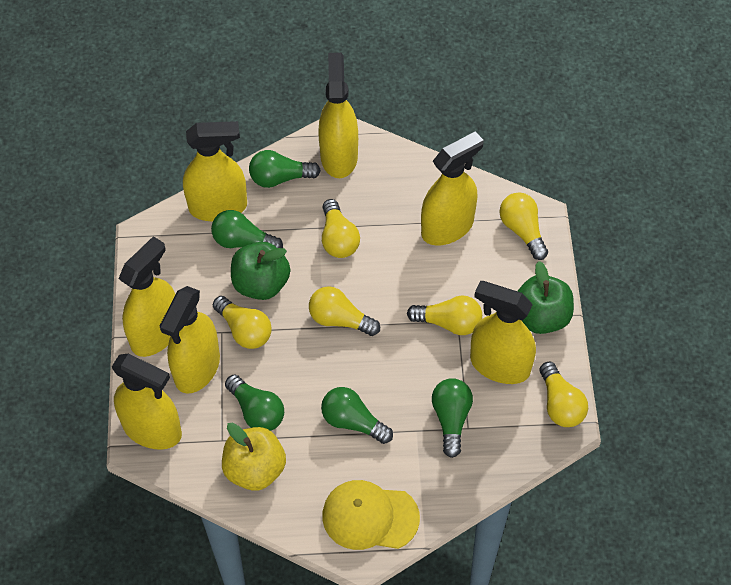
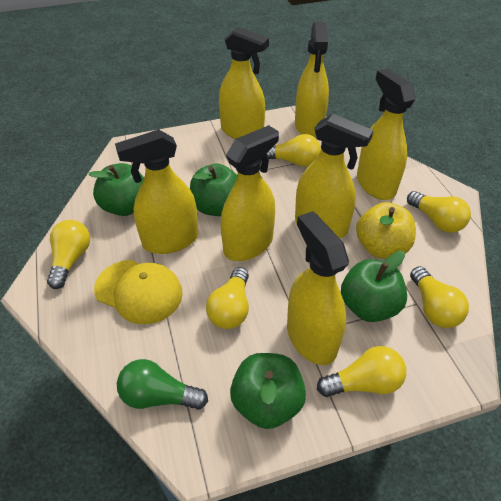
green apple: [231,242,290,300] [518,261,574,334] = 2 -> [89,163,144,216] [190,164,237,216] [230,353,306,429] [341,251,407,322] = 4
green light bulb: [211,210,283,248] [225,374,284,431] [249,150,321,188] [321,387,393,444] [432,378,473,458] = 5 -> [117,359,208,410] = 1

